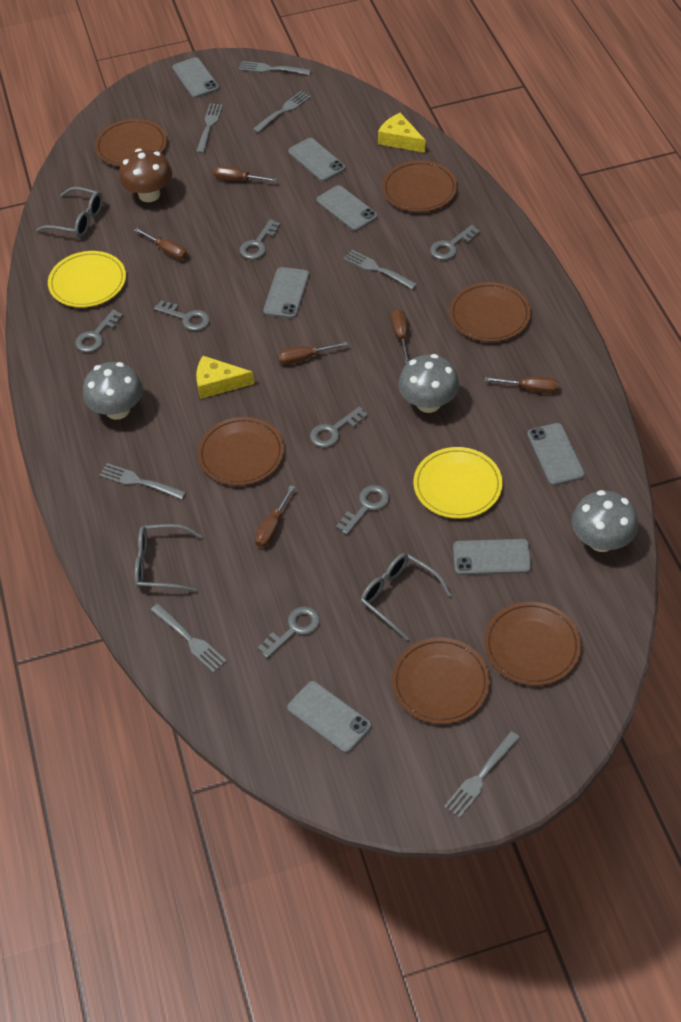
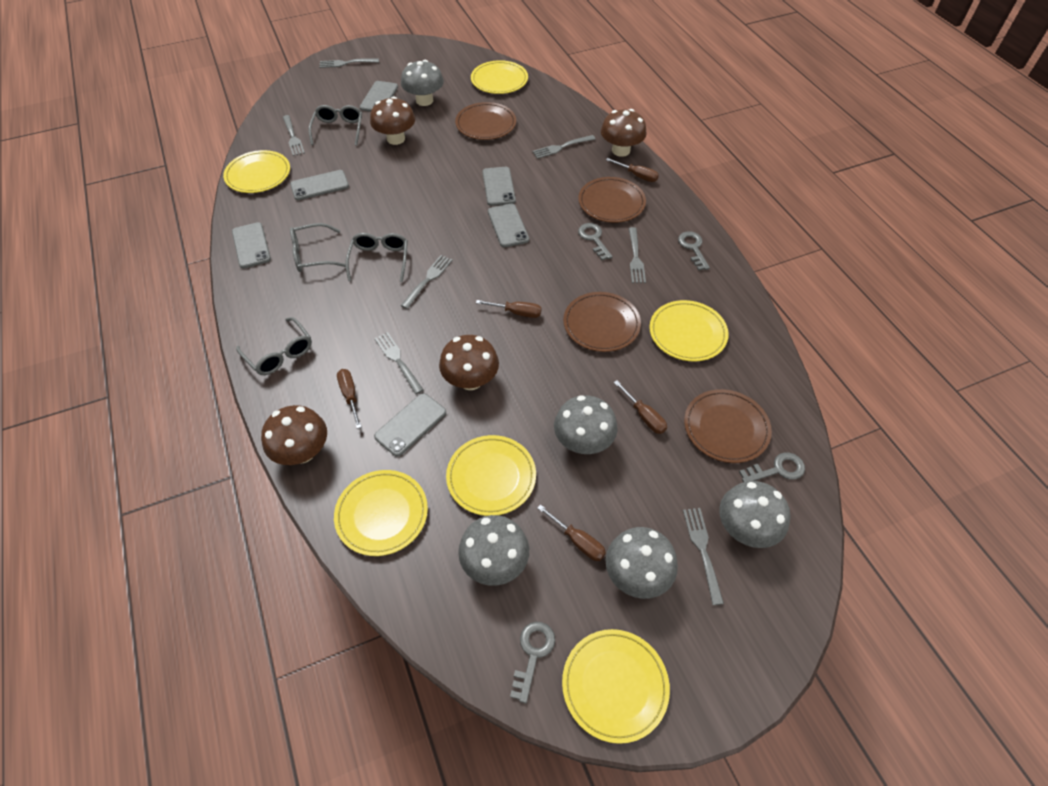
brown mushroom: [119,148,172,202] = 1 -> [261,405,327,465] [370,97,415,145] [439,335,499,390] [601,109,647,157] = 4
brown plate: [95,119,167,167] [197,417,284,486] [382,161,457,212] [392,637,490,724] [449,282,531,342] [484,602,581,686] = 6 -> [455,102,516,140] [563,292,641,352] [578,177,646,223] [684,389,772,463] = 4
brown screwdriver: [134,228,187,260] [214,166,277,182] [255,485,295,547] [278,342,348,365] [391,309,410,364] [485,376,558,394] = 6 -> [337,369,362,429] [476,300,541,318] [538,505,606,561] [606,158,659,182] [614,380,667,434] = 5
grey glasses: [36,187,103,237] [135,524,202,592] [361,553,452,641] = 3 -> [236,317,312,375] [290,223,346,272] [309,105,362,146] [346,233,408,282] = 4
grey key: [75,309,123,352] [154,300,210,331] [240,219,281,259] [258,606,320,658] [310,406,368,448] [336,485,390,535] [430,225,480,260] = 7 -> [510,622,555,703] [578,223,613,260] [678,231,710,271] [739,453,805,482] = 4
grey mushroom: [83,362,143,420] [398,354,460,413] [571,490,638,552] = 3 -> [401,60,444,106] [458,515,529,586] [554,395,617,454] [605,527,678,599] [719,481,790,548] = 5
grey phone: [172,57,219,98] [263,267,309,319] [287,681,372,753] [288,138,346,181] [317,185,378,231] [453,539,531,575] [527,423,585,486] = 7 -> [232,222,271,269] [290,170,349,200] [360,81,398,112] [374,393,446,457] [482,167,516,206] [488,204,529,247] = 6
yellow cheese: [196,356,254,399] [378,113,425,153] = 2 -> none = 0
yellow plate: [48,251,126,307] [413,447,502,519] = 2 -> [223,150,290,193] [334,470,428,556] [446,435,536,516] [471,60,528,94] [562,629,670,744] [649,300,729,362] = 6

